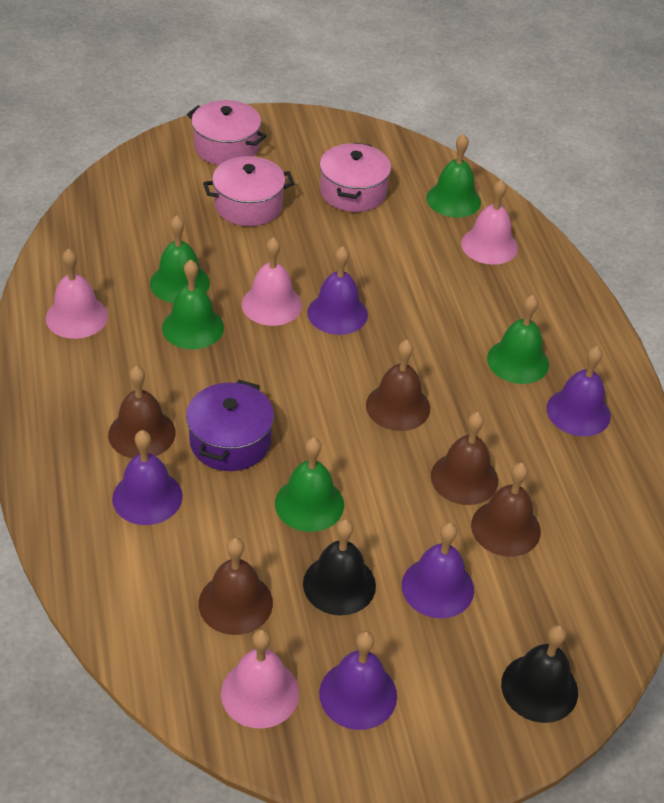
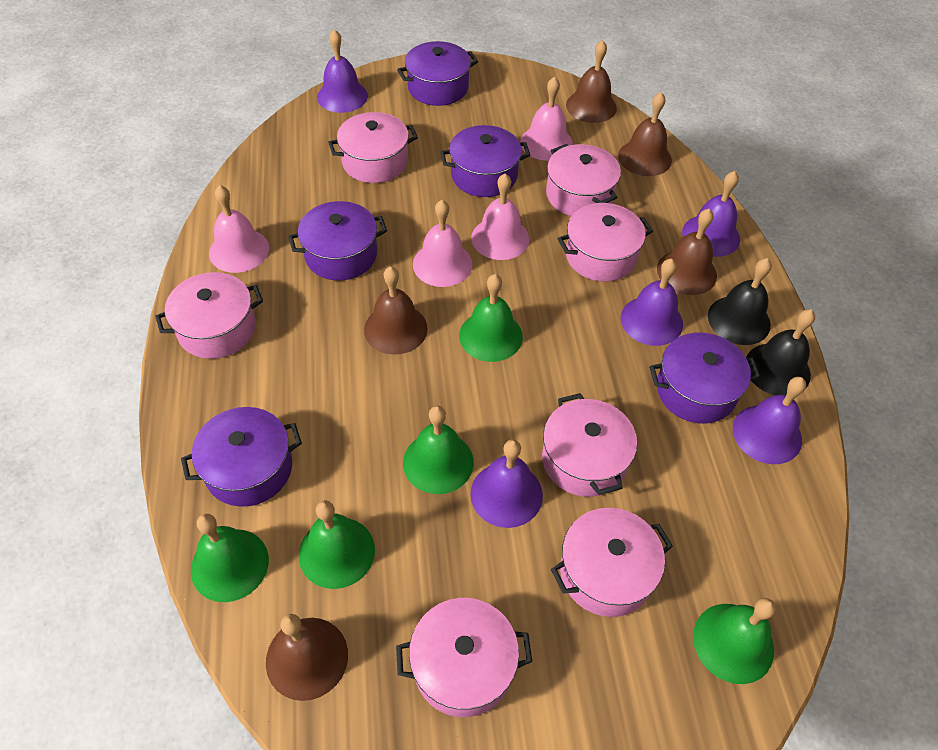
pink pot: [187,100,267,165] [203,156,295,226] [320,142,391,212] = 3 -> [155,272,263,359] [328,112,418,183] [396,598,532,717] [542,393,637,497] [546,144,621,216] [551,508,673,617] [558,203,653,282] = 7
purple pot: [186,380,274,471] = 1 -> [181,407,302,507] [288,201,387,280] [397,41,478,106] [440,125,530,197] [649,333,760,423] = 5

